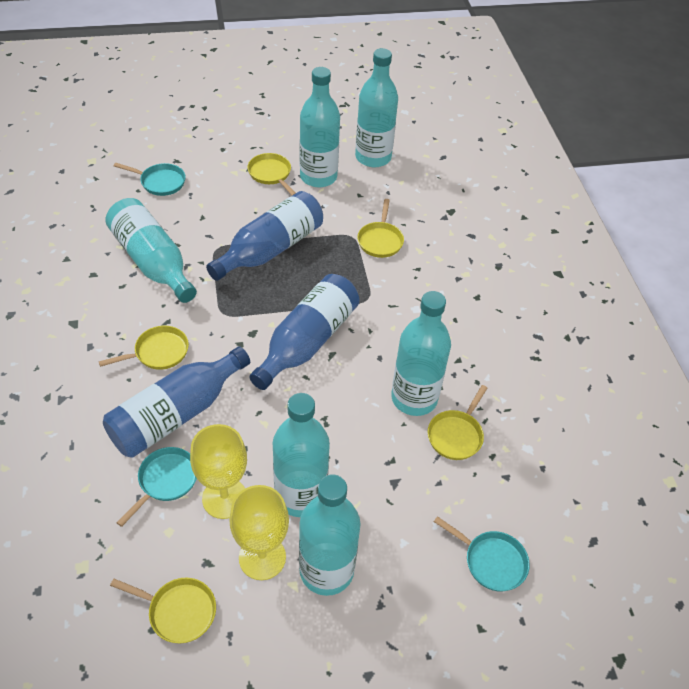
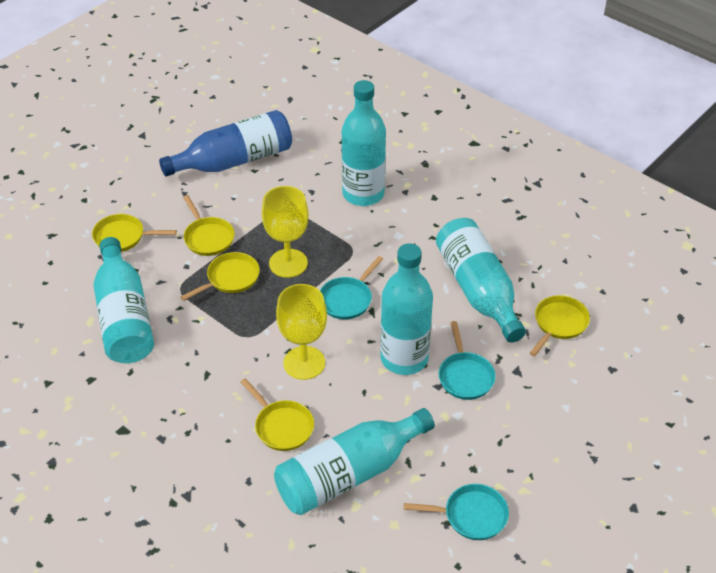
blue bottle: [103,346,250,458] [206,191,323,281] [249,274,359,390] = 3 -> [159,110,292,176] = 1
turquoise bottle: [106,198,197,303] [273,393,330,517] [299,474,361,596] [300,67,340,188] [355,48,398,167] [391,291,451,416] = 6 -> [94,237,154,363] [274,408,435,515] [342,80,386,206] [380,243,433,375] [436,218,526,343] = 5

